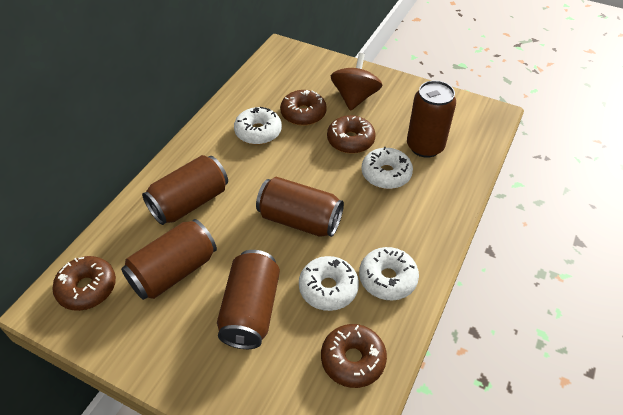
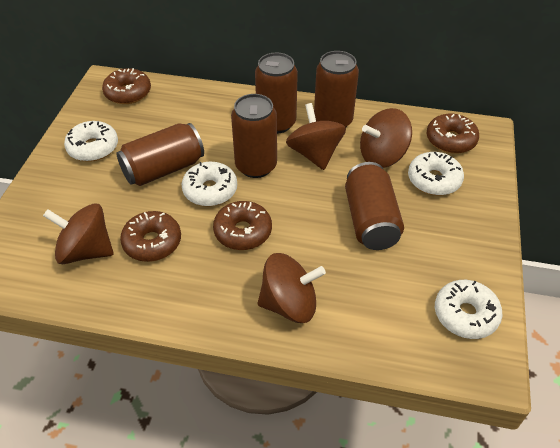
brown spinning top: [331,53,382,111] = 1 -> [43,203,113,264] [258,253,326,323] [286,103,346,170] [360,108,412,168] = 4

